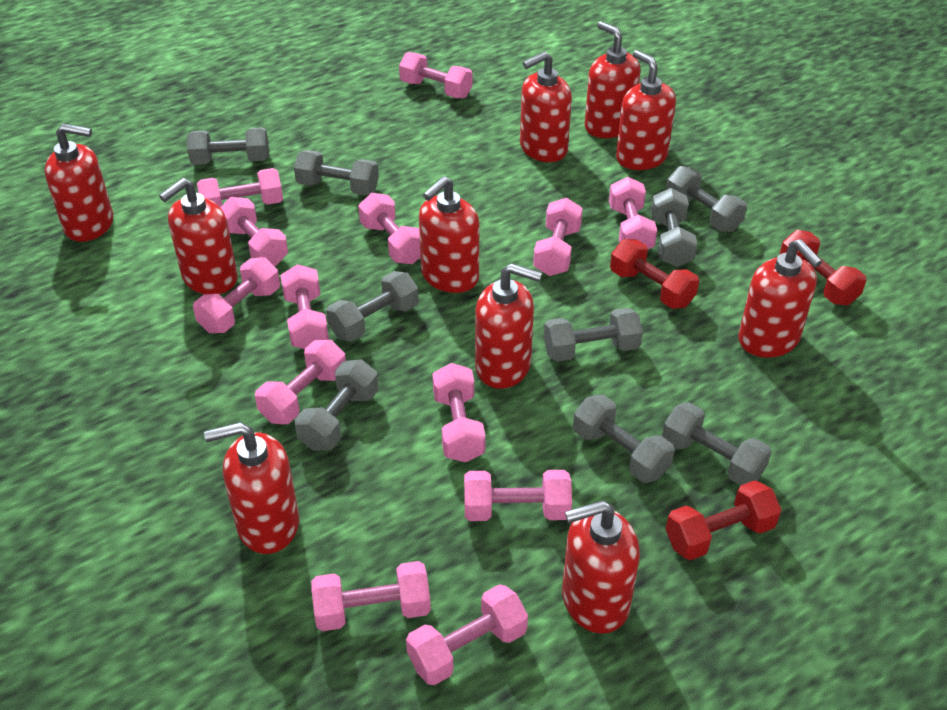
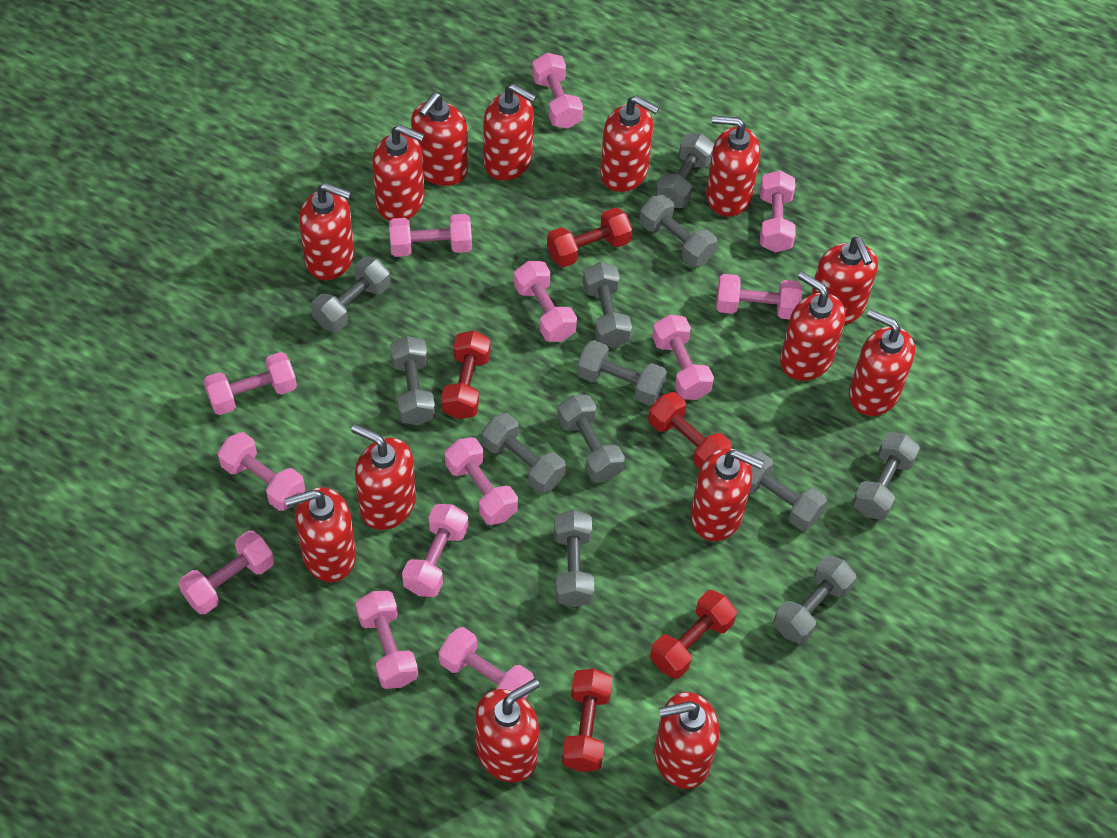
grey dumbbell: [187,127,269,165] [294,150,379,195] [295,359,378,451] [326,271,419,342] [544,308,643,362] [573,395,675,483] [651,188,697,267] [662,402,772,485] [666,166,747,232] = 9 -> [311,256,390,332] [390,336,435,425] [482,413,566,493] [554,510,594,607] [558,395,625,482] [577,340,667,405] [583,262,632,348] [639,195,717,267] [656,133,714,208] [749,451,827,531] [774,555,856,644] [853,432,920,520] = 12
red dumbbell: [610,239,699,309] [666,480,781,560] [779,230,866,306] = 3 -> [441,331,491,419] [547,208,632,267] [562,669,612,772] [648,392,732,469] [650,590,737,679] = 5
red soap dispenser: [45,124,113,242] [159,178,238,294] [204,422,299,554] [419,176,479,293] [475,263,542,389] [520,51,572,162] [562,500,640,634] [585,21,641,138] [616,50,676,170] [738,239,822,358] = 10 -> [285,487,356,582] [299,183,355,280] [351,424,416,530] [372,125,425,221] [411,92,468,186] [475,678,540,782] [484,84,537,181] [600,95,659,192] [654,692,720,789] [690,448,764,541] [706,116,760,217] [780,271,845,381] [810,237,878,325] [849,309,915,416] = 14

